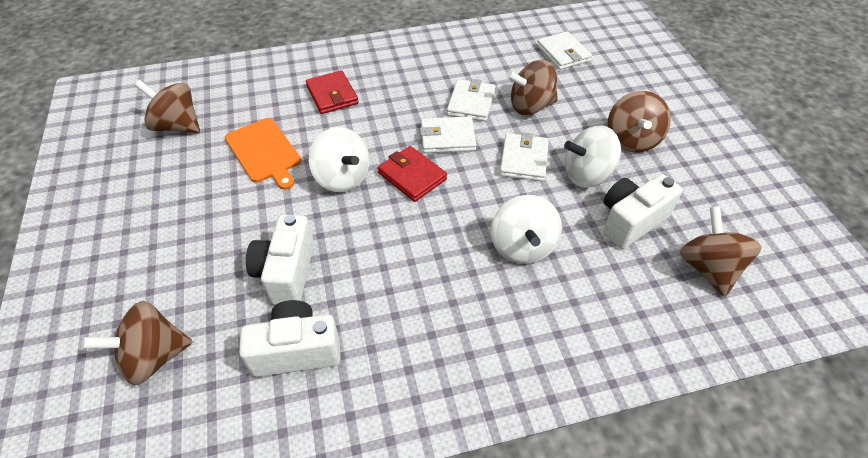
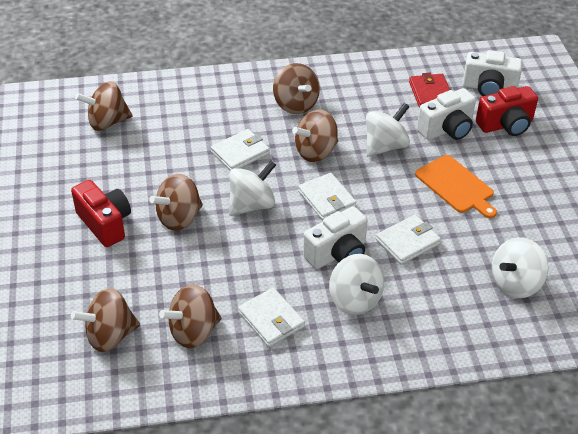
brown spinning top: [82,301,192,385] [135,80,200,133] [506,60,558,115] [608,91,671,153] [680,206,762,297] = 5 -> [71,288,140,352] [75,81,132,131] [149,174,203,231] [159,284,221,348] [273,63,320,114] [292,109,338,162] = 6
red camera: none = 0 -> [71,180,131,247] [476,86,538,136] = 2
red wallet: [306,70,359,114] [378,146,447,202] = 2 -> [409,73,450,108] = 1
white spinning top: [309,127,370,192] [491,195,562,264] [564,125,621,188] = 3 -> [229,161,276,216] [329,254,384,315] [366,103,410,157] [492,237,548,298] = 4

